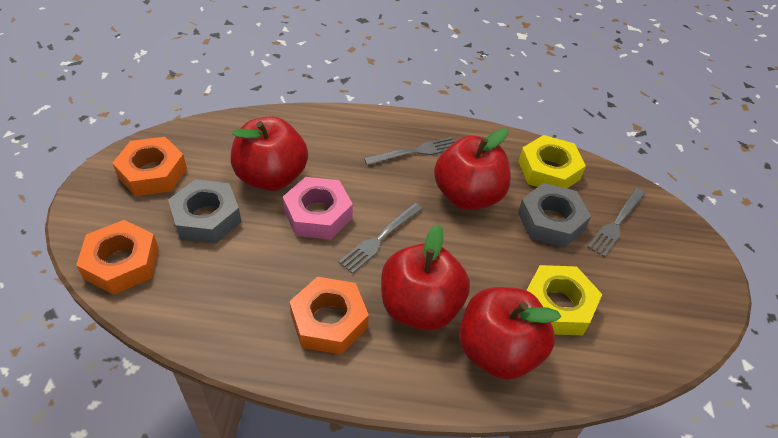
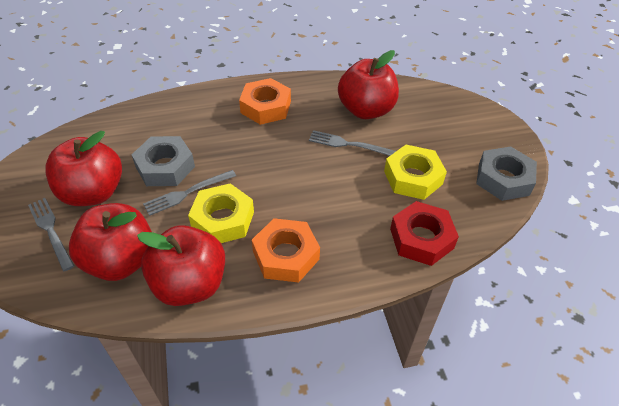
orange nut: [76,220,159,295] [112,137,187,196] [289,277,369,355] = 3 -> [239,78,291,125] [252,218,320,283] = 2
pink nut: [283,177,353,239] = 1 -> none = 0
red nut: none = 0 -> [390,201,459,266] = 1

